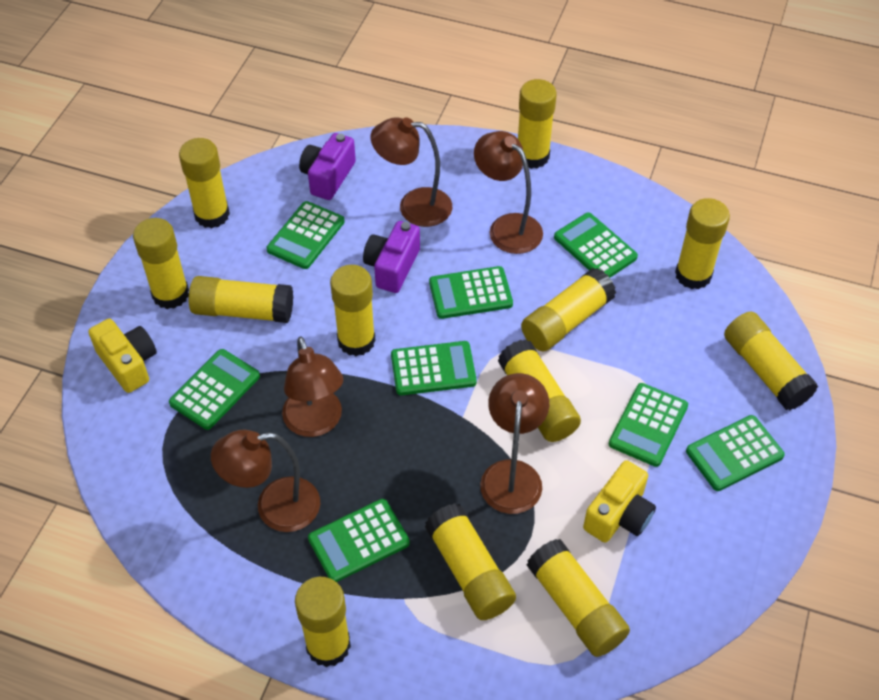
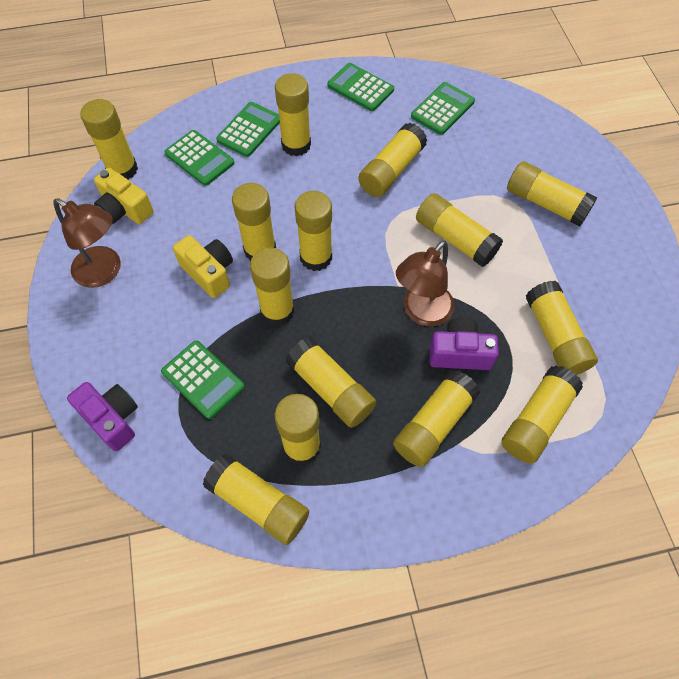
brown lamp: [211,430,320,532] [282,336,343,437] [371,117,452,227] [474,131,543,254] [480,373,549,514] = 5 -> [54,198,121,288] [396,240,454,327] = 2
green calculator: [169,349,260,430] [266,201,345,269] [308,499,410,582] [391,341,477,395] [429,266,513,319] [554,213,638,278] [609,383,688,467] [686,415,785,491] = 8 -> [161,341,245,419] [164,130,234,186] [216,102,280,157] [327,63,394,111] [411,82,475,135] = 5
yellow glue stick: [133,218,189,309] [179,138,230,228] [188,276,293,323] [295,577,351,667] [330,265,376,356] [425,503,516,620] [498,340,581,442] [518,79,557,169] [521,268,616,351] [527,539,630,657] [675,198,730,289] [724,312,818,410] = 12 -> [80,99,138,180] [203,453,309,545] [232,183,276,261] [250,247,295,326] [275,73,311,157] [275,394,321,465] [286,337,376,428] [294,191,332,271] [358,122,428,197] [393,370,480,467] [416,193,503,267] [501,365,583,464] [507,161,598,226] [526,281,598,375] = 14

